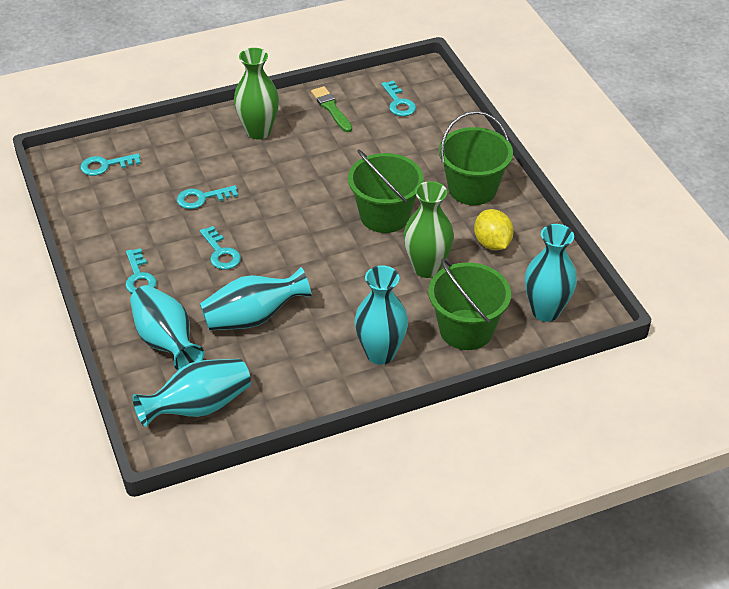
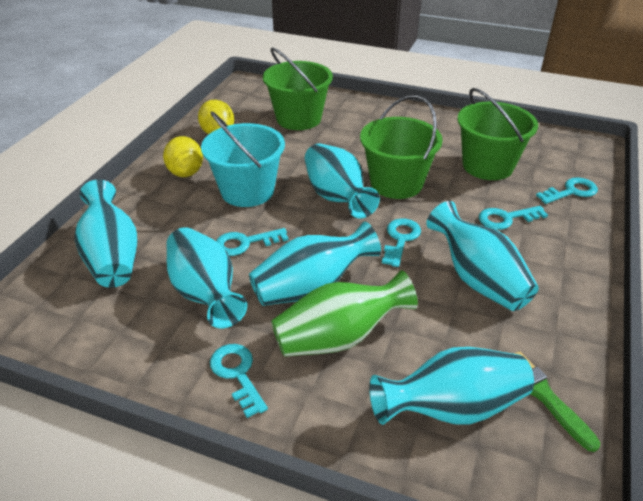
green vase: [234,48,279,139] [404,181,454,278] = 2 -> [271,270,418,357] = 1
turquoise bucket: none = 0 -> [201,111,285,207] = 1
turquoise vase: [130,285,204,370] [133,359,251,427] [200,267,312,331] [355,266,408,365] [525,224,577,322] = 5 -> [75,180,137,288] [167,227,247,328] [249,221,381,306] [305,144,380,219] [369,347,534,425] [426,201,539,311] = 6
yellow lemon: [474,209,514,250] = 1 -> [163,136,203,177] [198,100,234,134] = 2

